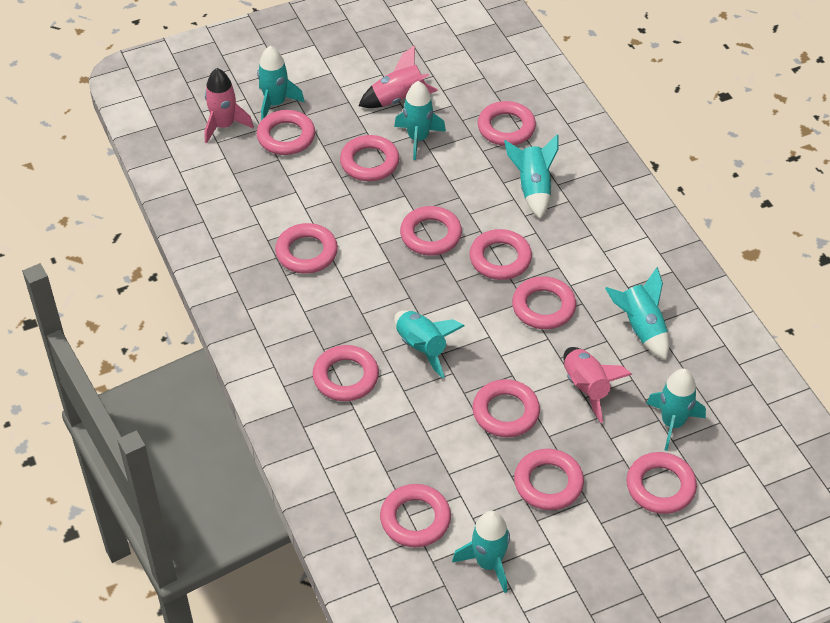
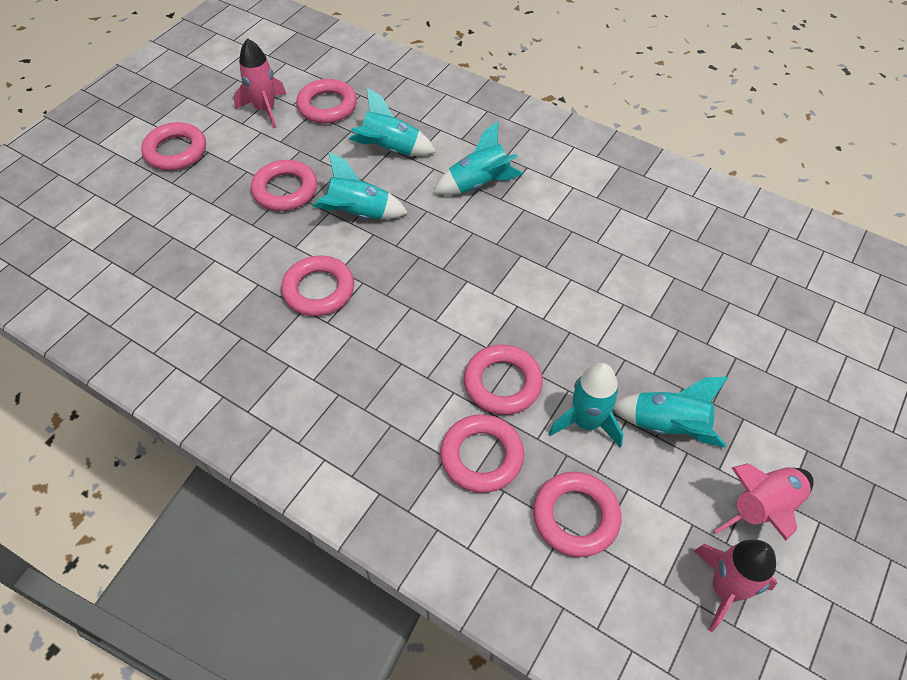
pink ring: [257,110,315,155] [275,223,338,274] [312,345,379,401] [340,135,399,181] [380,484,451,547] [400,206,462,256] [469,229,532,280] [472,379,540,437] [477,101,536,146] [512,276,576,329] [514,449,584,510] [626,452,697,514] = 12 -> [141,122,206,171] [251,160,317,211] [281,256,354,316] [296,79,357,123] [440,414,524,493] [464,345,543,415] [533,472,622,557] = 7
turquoise rocket: [257,46,305,120] [394,81,446,160] [394,310,464,378] [452,511,510,593] [504,134,558,219] [605,267,669,360] [646,368,706,451] = 7 -> [312,152,408,219] [348,88,436,156] [434,121,523,195] [549,363,624,447] [613,377,728,448] = 5

